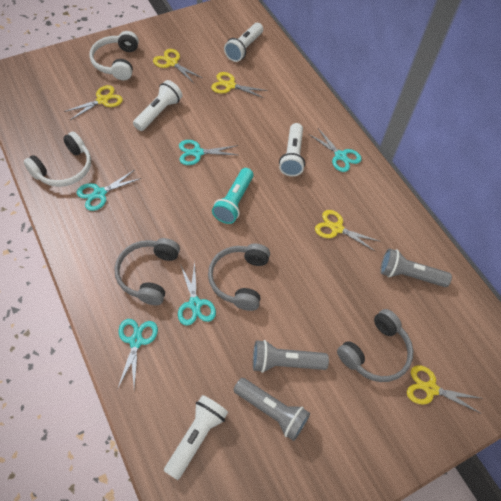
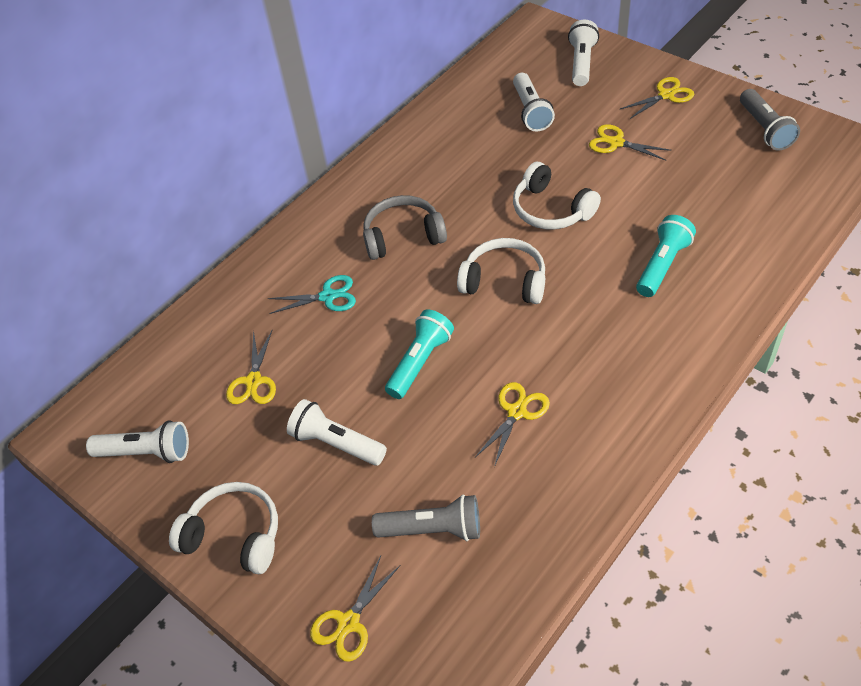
grey flashlight: [233,378,310,441] [253,340,329,373] [380,249,452,287] = 3 -> [372,494,480,541] [740,89,800,151] = 2
grey headphones: [115,238,180,305] [208,244,270,311] [337,309,413,382] = 3 -> [363,195,447,260] = 1
turquoise flashlight: [212,168,253,224] = 1 -> [385,309,454,399] [636,215,696,297] = 2
turquoise scissors: [77,170,141,211] [117,319,158,390] [178,262,216,326] [179,140,238,165] [309,128,362,172] = 5 -> [268,275,356,314] = 1
white headphones: [23,132,91,187] [89,31,139,80] = 2 -> [169,482,278,574] [457,238,545,304] [513,162,601,230] = 3

